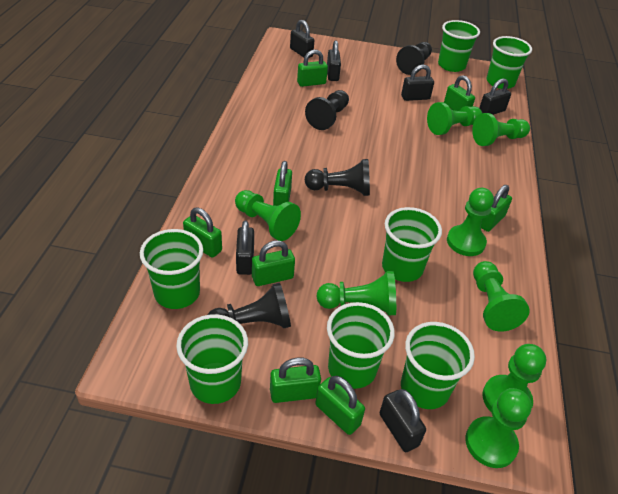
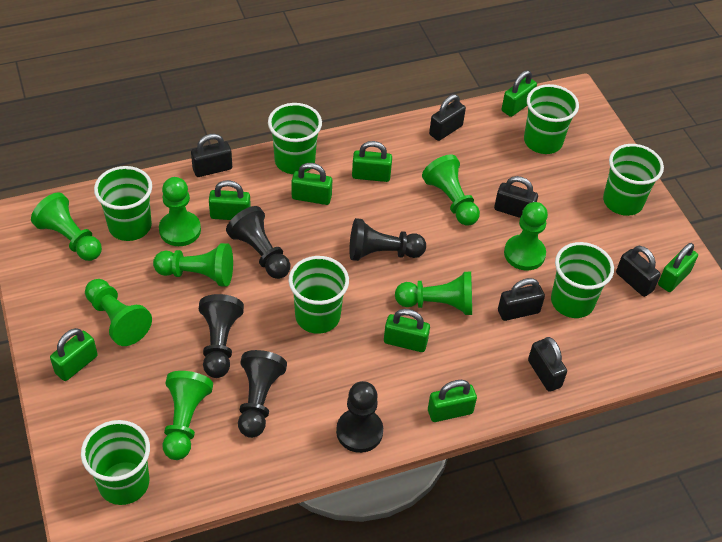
black pawn: [207,283,291,328] [305,90,349,130] [305,159,370,196] [396,42,432,75] = 4 -> [199,294,244,378] [226,206,290,279] [238,350,287,438] [336,381,383,453] [349,218,426,261] = 5

